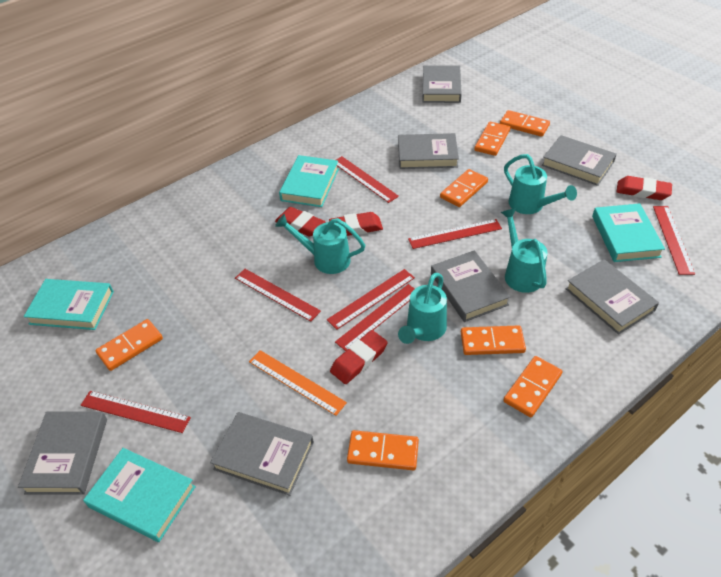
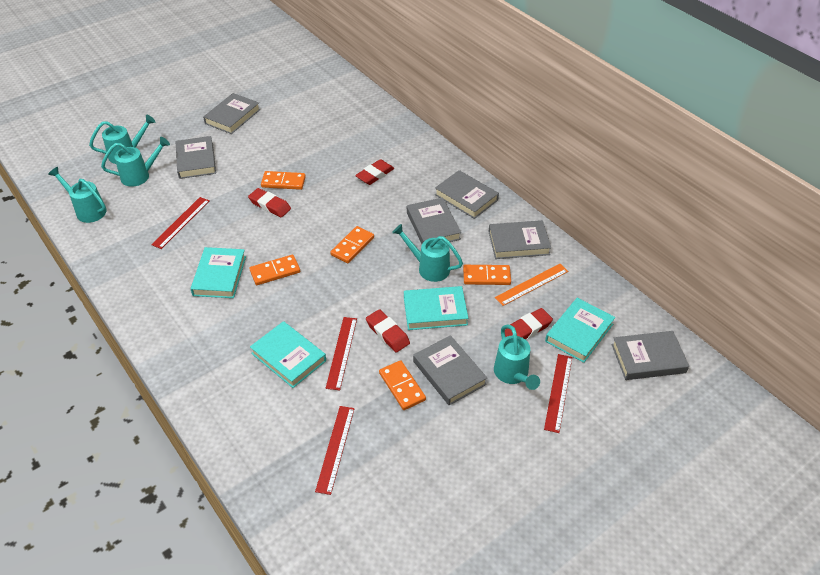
orange domino: [95,319,163,371] [347,430,419,470] [440,169,488,207] [461,325,526,355] [474,122,510,156] [500,110,550,137] [503,356,563,417] = 7 -> [249,255,300,285] [261,171,306,190] [330,226,374,263] [379,360,426,410] [463,265,511,285] = 5
red ruler: [81,391,191,433] [235,269,321,322] [327,269,415,330] [335,284,415,351] [336,156,399,203] [408,219,502,249] [653,206,695,275] = 7 -> [151,197,210,249] [315,406,355,495] [326,317,357,390] [544,354,572,433] = 4
turquoise watering can: [275,214,365,274] [398,273,447,344] [501,208,548,293] [504,154,577,214] = 4 -> [48,167,107,223] [89,115,155,164] [101,137,170,187] [392,224,463,282] [494,325,540,390] = 5

